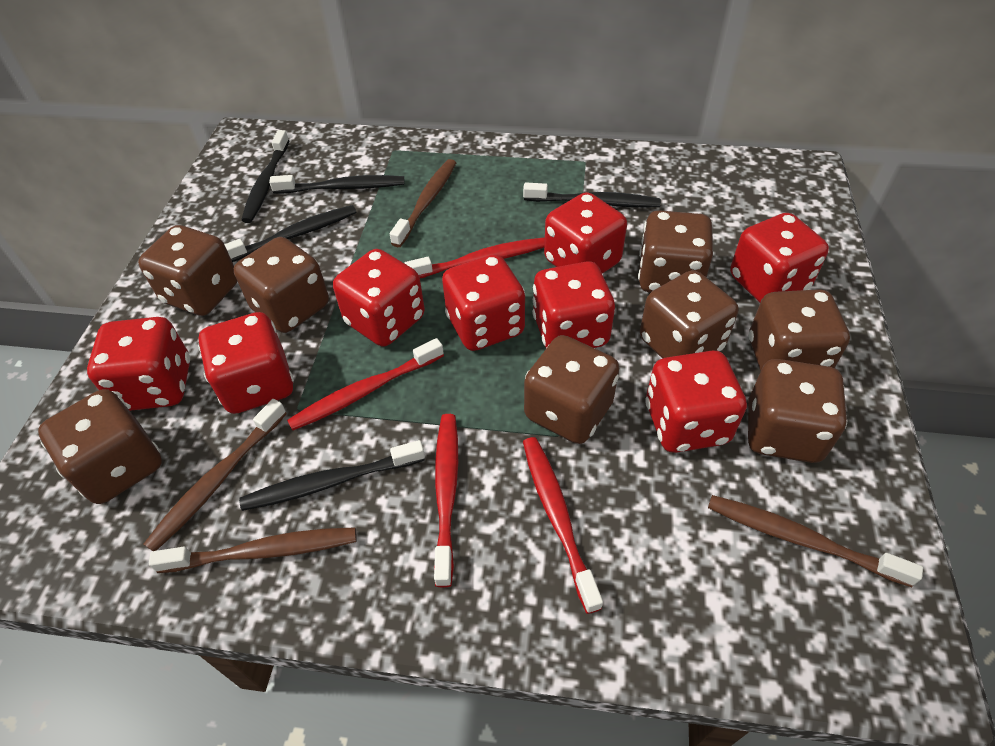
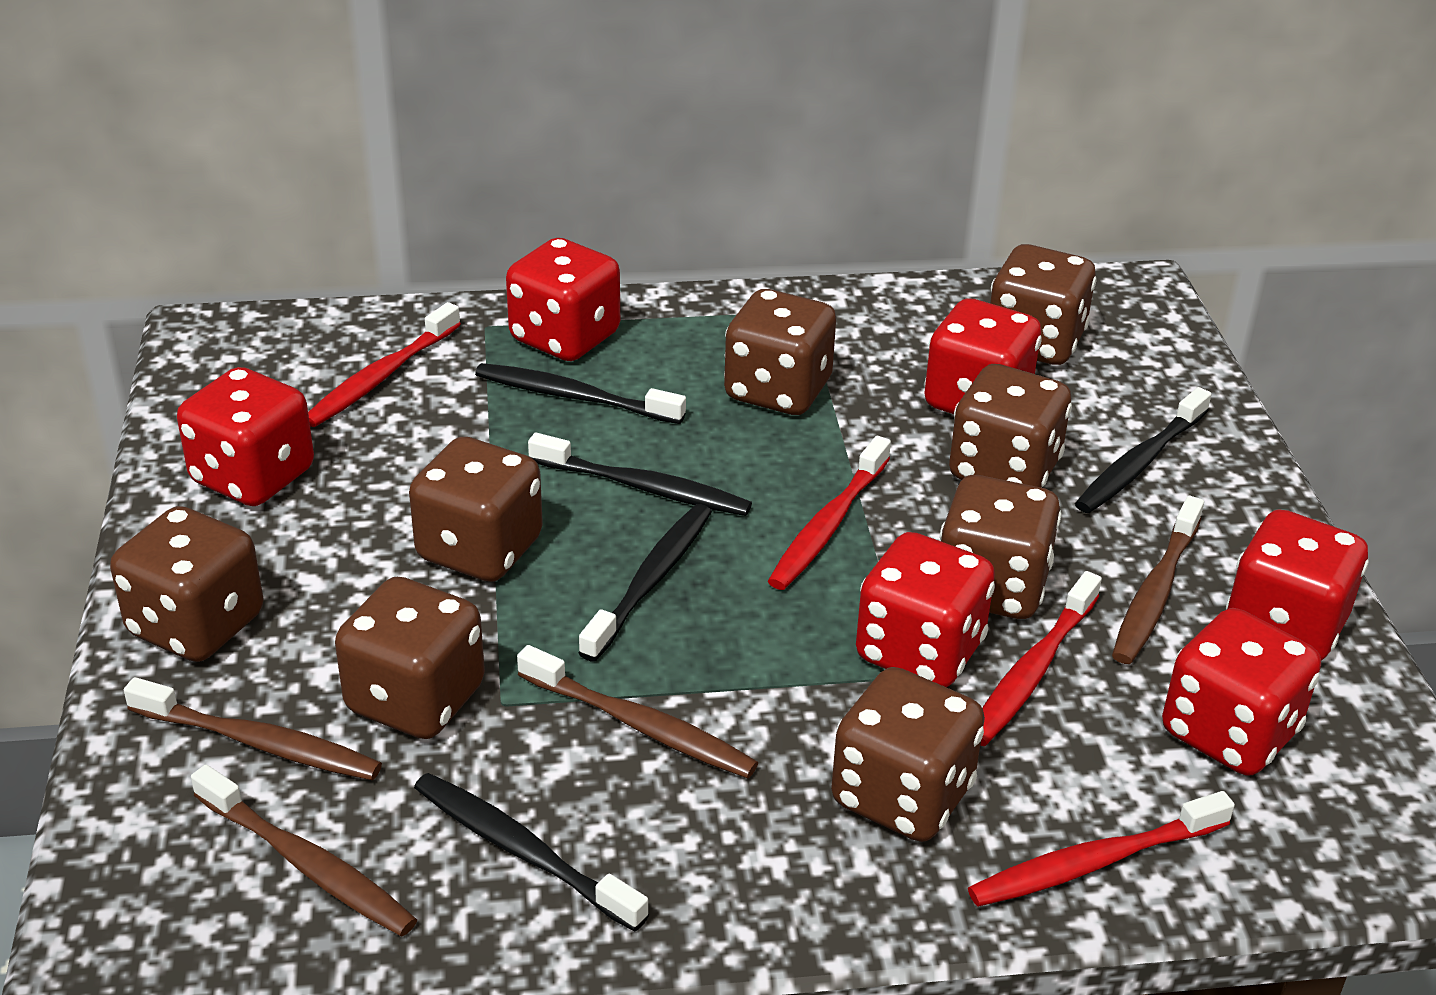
red dice: [87,317,190,411] [198,312,294,414] [333,249,425,347] [442,254,525,351] [532,261,615,348] [544,192,627,274] [645,351,747,453] [730,213,829,303] = 8 -> [177,367,314,506] [506,238,620,361] [856,532,995,687] [924,299,1042,414] [1162,608,1321,775] [1226,509,1369,661] = 6

